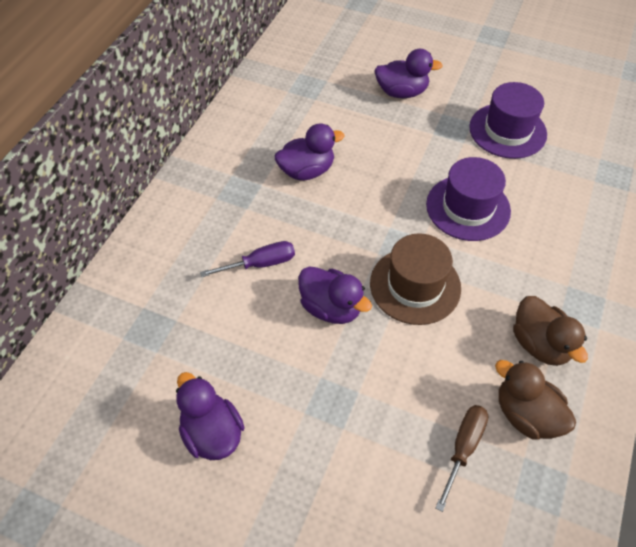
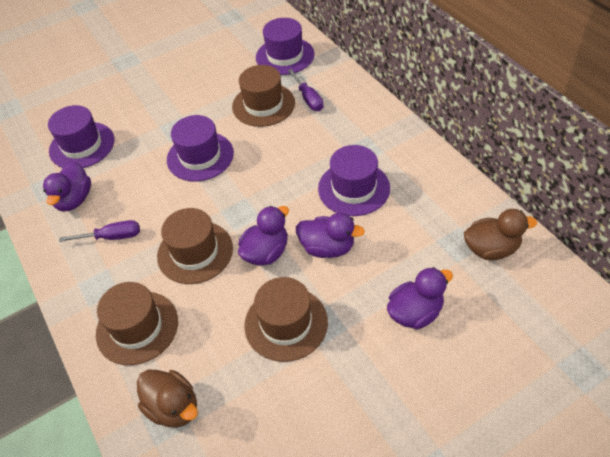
brown hat: [370,233,461,325] = 1 -> [96,282,178,365] [157,208,233,284] [232,65,295,127] [244,277,328,362] = 4
brown screwdriver: [435,405,489,512] = 1 -> none = 0
purple hat: [426,157,511,241] [469,82,547,159] = 2 -> [48,105,114,168] [167,115,234,182] [256,18,314,75] [318,145,390,216] = 4
purple screwdriver: [200,241,295,277] = 1 -> [59,220,140,242] [288,69,324,111] = 2

